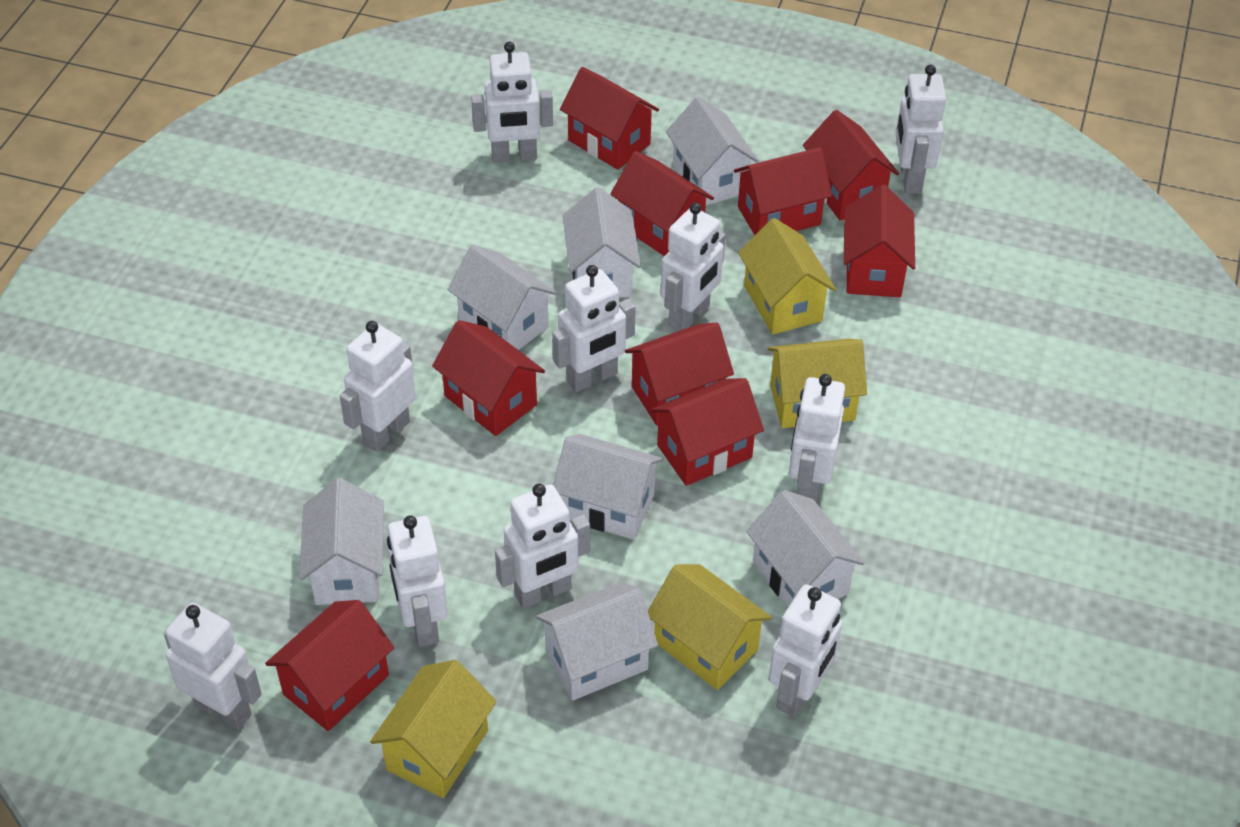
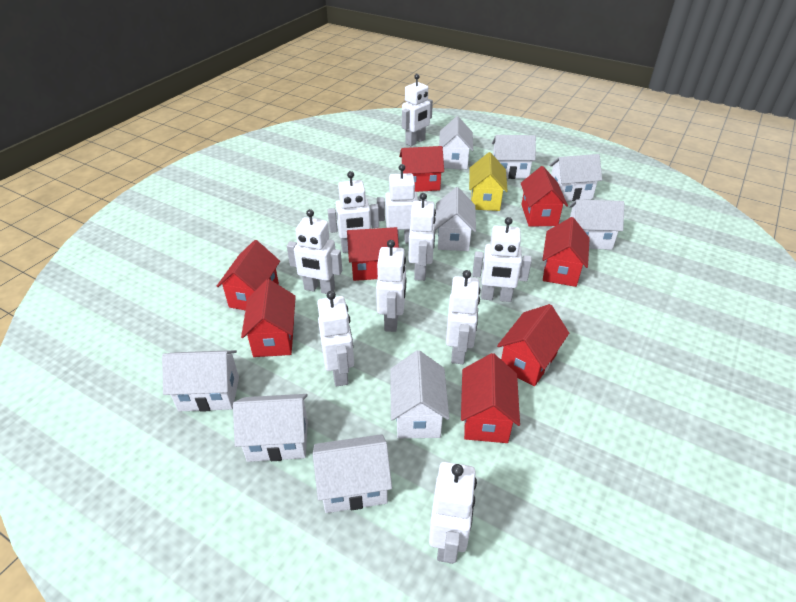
red house: [265,600,394,731] [432,320,545,436] [560,67,659,170] [610,151,714,256] [625,322,734,426] [651,378,764,486] [734,147,832,235] [803,110,899,221] [844,185,915,297] = 9 -> [217,240,280,310] [241,279,296,357] [347,227,399,281] [399,146,444,192] [461,353,520,443] [497,304,569,386] [521,166,568,227] [542,217,590,287] = 8
white house: [299,478,384,605] [448,245,556,350] [536,582,658,701] [553,434,663,540] [563,187,641,298] [666,97,759,206] [746,490,865,607] = 7 -> [162,350,239,412] [233,394,308,462] [313,434,392,513] [390,350,449,439] [435,187,476,251] [439,116,473,169] [492,135,536,179] [549,154,602,201] [569,199,624,250] = 9
yellow house: [370,660,497,798] [648,564,772,690] [738,218,836,335] [768,339,867,428] = 4 -> [469,152,507,211] = 1

